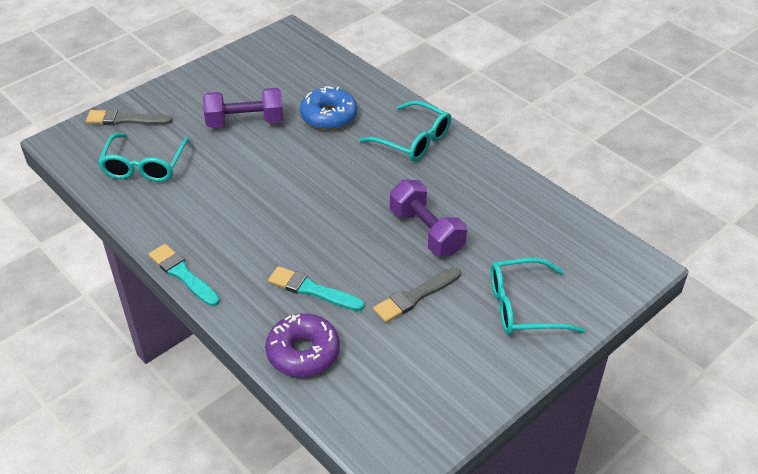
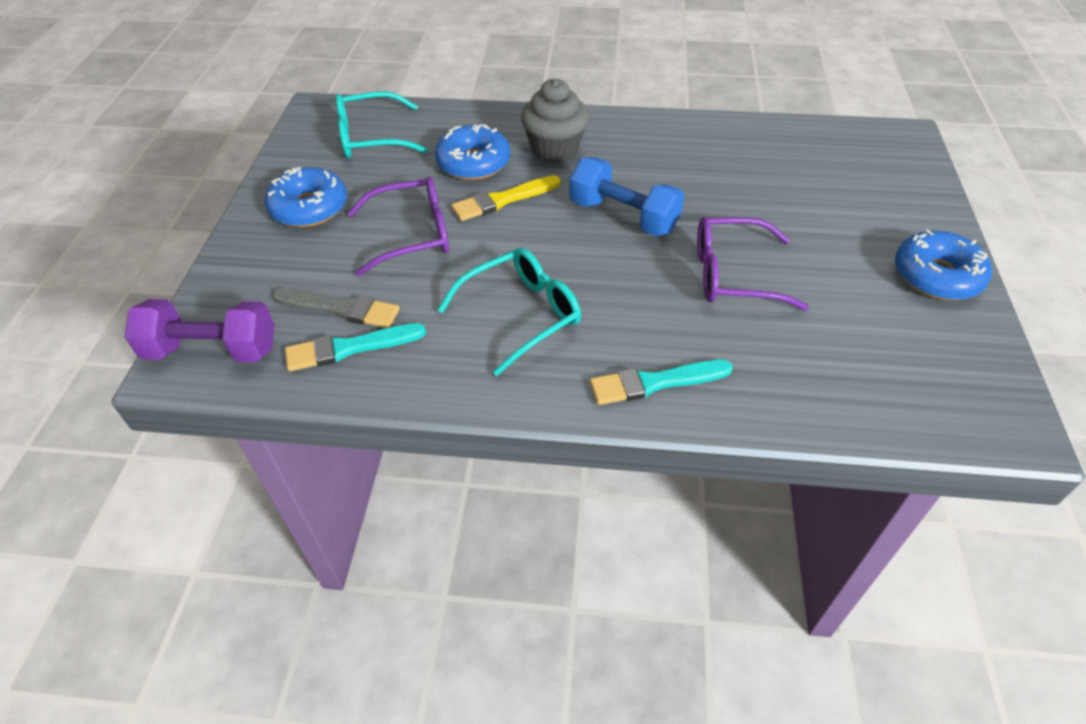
blue donut: [300,86,357,130] = 1 -> [265,167,347,227] [435,124,510,180] [895,229,992,300] = 3
blue dumbbell: none = 0 -> [569,157,685,236] = 1
grey brush: [86,109,172,125] [373,267,461,323] = 2 -> [272,288,400,328] = 1
grey cupcake: none = 0 -> [521,79,589,163] = 1
purple donut: [265,314,340,377] = 1 -> none = 0
purple dumbbell: [203,88,283,128] [390,179,467,256] = 2 -> [125,299,274,363] = 1
purple glasses: none = 0 -> [347,177,449,276] [697,217,809,311] = 2
turquoise glasses: [98,133,190,182] [359,101,451,162] [491,258,585,335] = 3 -> [336,91,428,158] [438,248,581,376] = 2
yellow brush: none = 0 -> [451,175,561,221] = 1

